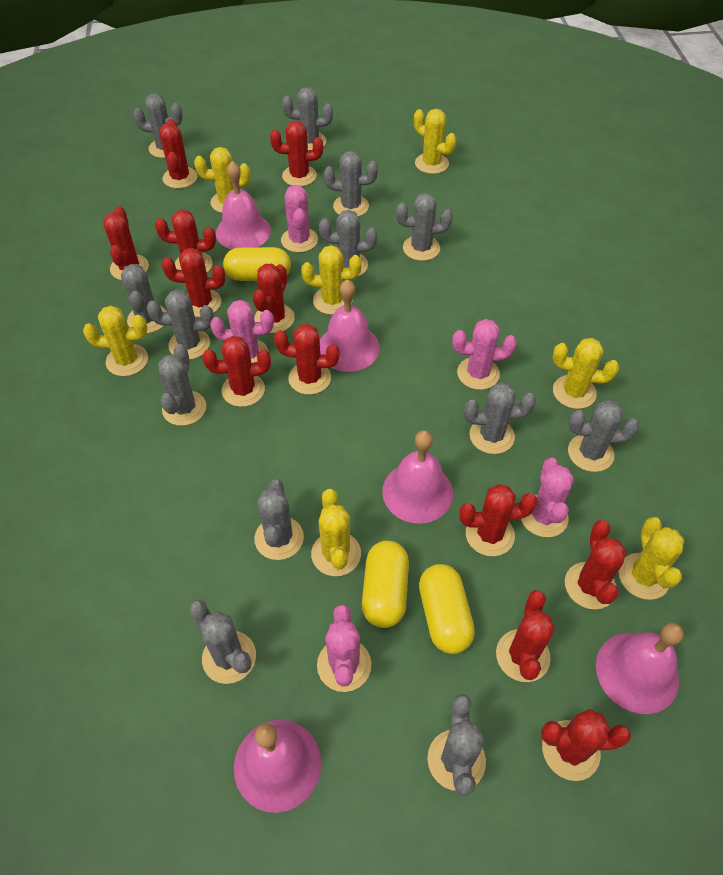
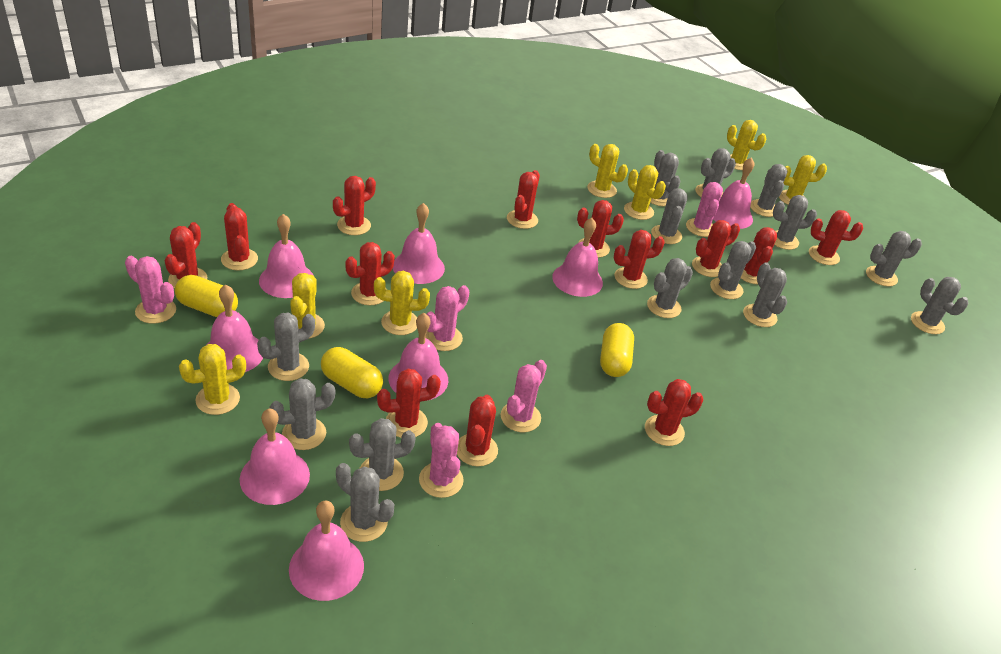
grey cactus: [121,264,167,334] [133,93,183,158] [147,289,214,360] [158,344,206,426] [189,600,256,684] [254,479,304,560] [282,87,333,150] [319,210,377,276] [324,151,378,217] [396,193,453,261] [427,694,486,796] [464,382,536,454] [568,400,639,472] = 13 -> [257,313,315,381] [269,378,335,450] [336,463,394,542] [349,418,416,491] [647,258,693,318] [650,150,681,206] [651,188,688,244] [695,148,736,197] [710,241,756,299] [743,262,787,327] [750,164,787,217] [773,195,817,250] [866,231,922,286] [911,277,968,334] = 14
pink bell: [216,161,271,249] [234,720,321,813] [320,279,380,372] [382,430,453,524] [596,623,684,714] = 5 -> [208,284,263,372] [240,408,310,505] [259,214,314,298] [289,500,364,601] [389,313,448,401] [393,203,445,284] [552,218,603,297] [713,157,754,229] = 8
red cactus: [103,206,149,280] [155,209,216,273] [159,119,198,189] [162,248,225,317] [202,336,271,407] [253,264,295,333] [270,121,323,186] [274,324,340,395] [459,484,538,556] [496,590,555,682] [541,709,631,781] [565,520,626,609] = 12 -> [165,222,207,288] [221,203,258,270] [333,176,376,235] [345,242,395,305] [377,369,441,438] [457,395,498,466] [507,170,540,229] [577,200,624,258] [614,230,665,289] [645,379,703,446] [692,220,740,277] [741,227,777,284] [809,210,863,265] = 13

